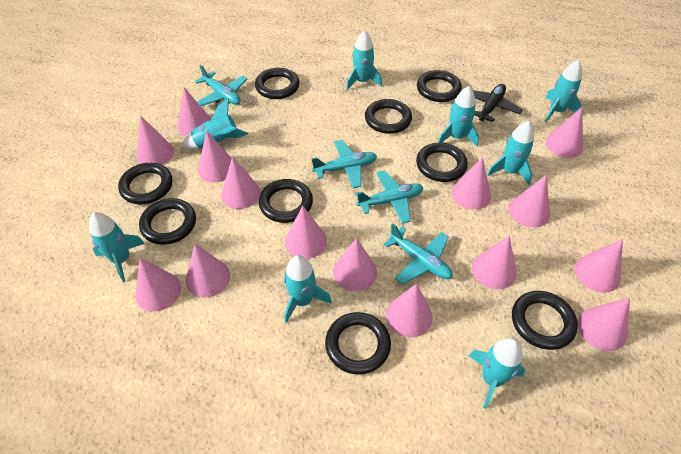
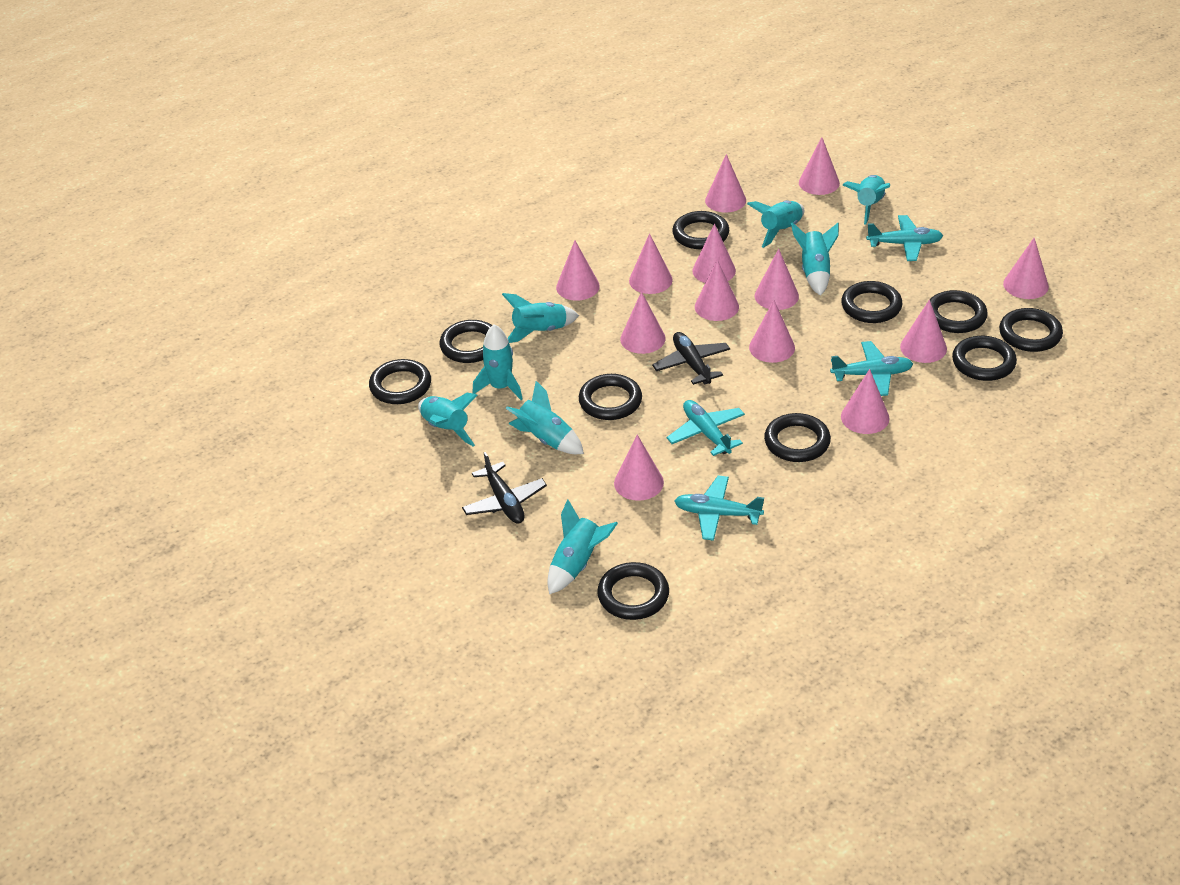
black plane: [473,84,523,122] = 1 -> [462,452,547,524] [652,332,730,385] = 2
black ring: [118,163,172,204] [139,198,196,245] [255,68,300,99] [259,179,313,223] [325,312,391,375] [365,99,412,134] [416,143,468,182] [417,70,462,102] [512,291,578,350] = 9 -> [369,359,431,404] [439,320,492,363] [579,374,642,420] [597,562,669,620] [672,211,729,249] [764,413,831,462] [841,281,902,323] [930,290,988,333] [952,336,1017,381] [999,308,1063,352] = 10
pink cone: [135,258,181,312] [136,115,174,165] [177,87,211,136] [186,244,230,297] [198,131,232,183] [221,156,261,209] [285,206,327,259] [333,238,377,291] [386,284,433,337] [451,157,491,210] [472,236,517,289] [509,175,550,228] [546,107,583,158] [575,239,623,293] [578,297,630,351] = 15 -> [556,240,600,301] [614,435,664,501] [620,291,666,354] [629,233,673,294] [693,224,736,283] [695,259,739,321] [705,154,746,212] [749,300,795,363] [755,249,799,310] [799,137,840,195] [841,369,889,434] [900,299,947,363] [1003,238,1049,299] = 13

